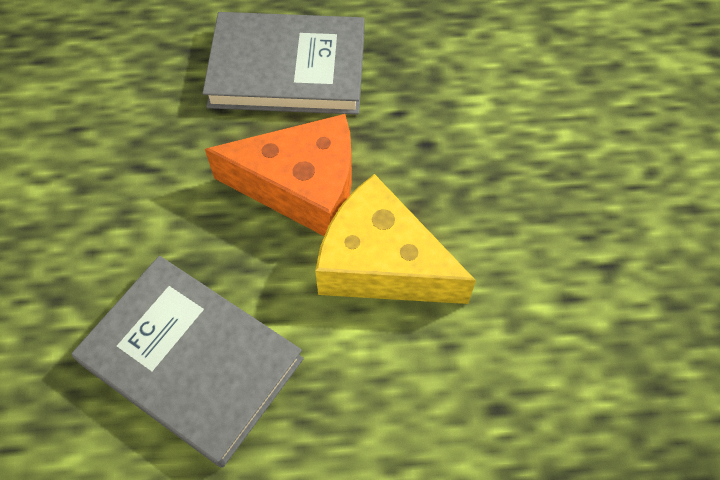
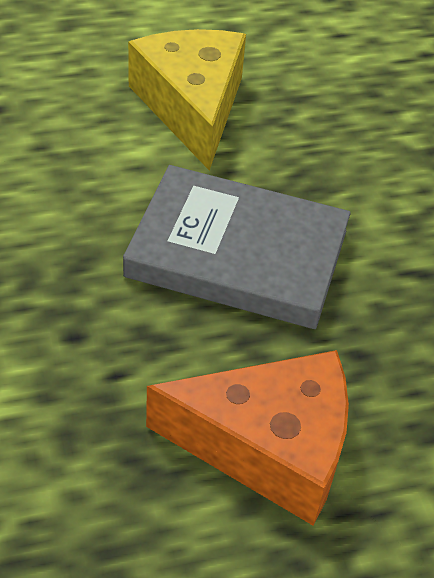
grey book: [71,256,304,468] [203,12,364,115] = 2 -> [123,165,351,329] = 1

